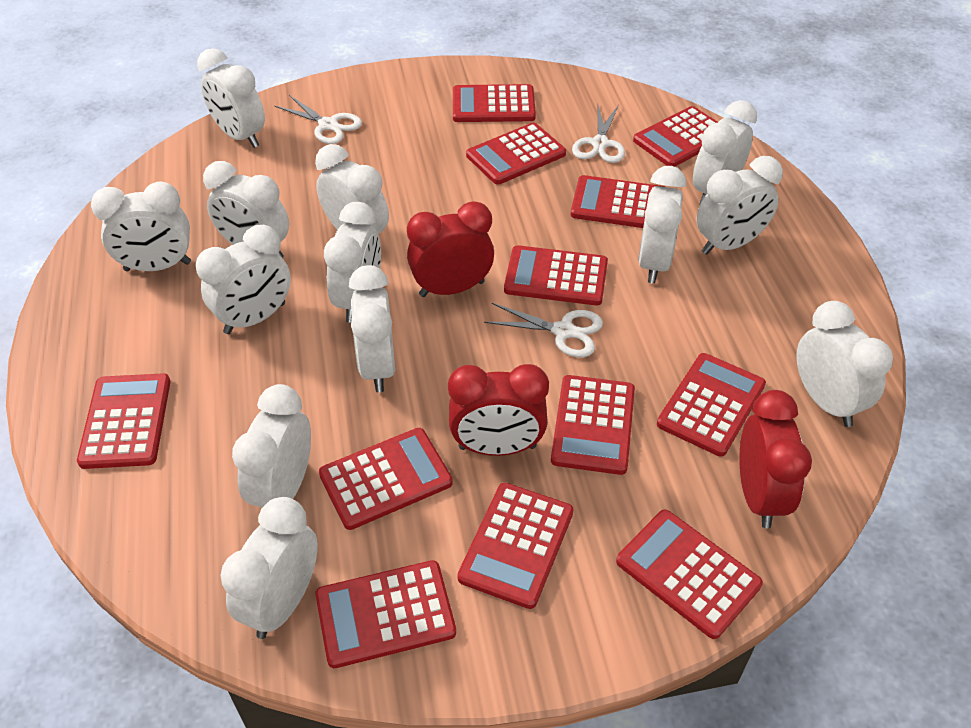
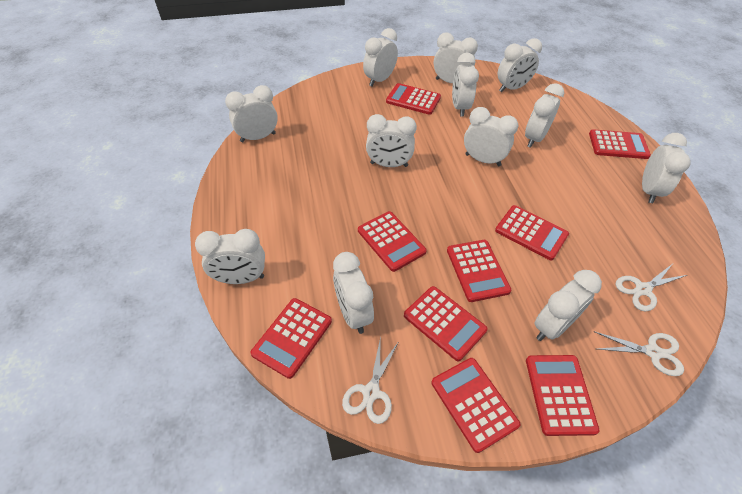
red calculator: [77,373,170,469] [315,560,456,668] [319,428,453,530] [453,84,536,122] [458,483,574,609] [466,123,566,185] [504,245,608,305] [551,375,635,475] [571,175,665,228] [616,509,763,639] [633,106,718,167] [657,353,766,457] = 12 -> [250,298,332,379] [358,211,427,272] [386,83,441,115] [404,286,488,361] [431,358,520,453] [447,240,511,302] [495,205,569,260] [526,355,600,436] [589,129,651,159] = 9
red clock: [407,201,494,297] [448,364,549,456] [739,390,812,529] = 3 -> none = 0
white clock: [91,181,191,271] [196,225,291,334] [197,48,265,148] [203,161,289,258] [220,497,318,639] [232,384,311,507] [315,144,389,234] [324,202,381,323] [349,265,395,393] [638,166,686,284] [693,100,757,205] [696,156,783,255] [796,301,893,427] = 13 -> [195,229,265,284] [225,85,278,142] [333,252,374,334] [363,28,398,86] [366,114,417,167] [434,33,478,83] [452,53,479,117] [464,107,519,166] [498,38,542,92] [525,83,564,148] [534,270,602,341] [642,133,691,203] = 12

